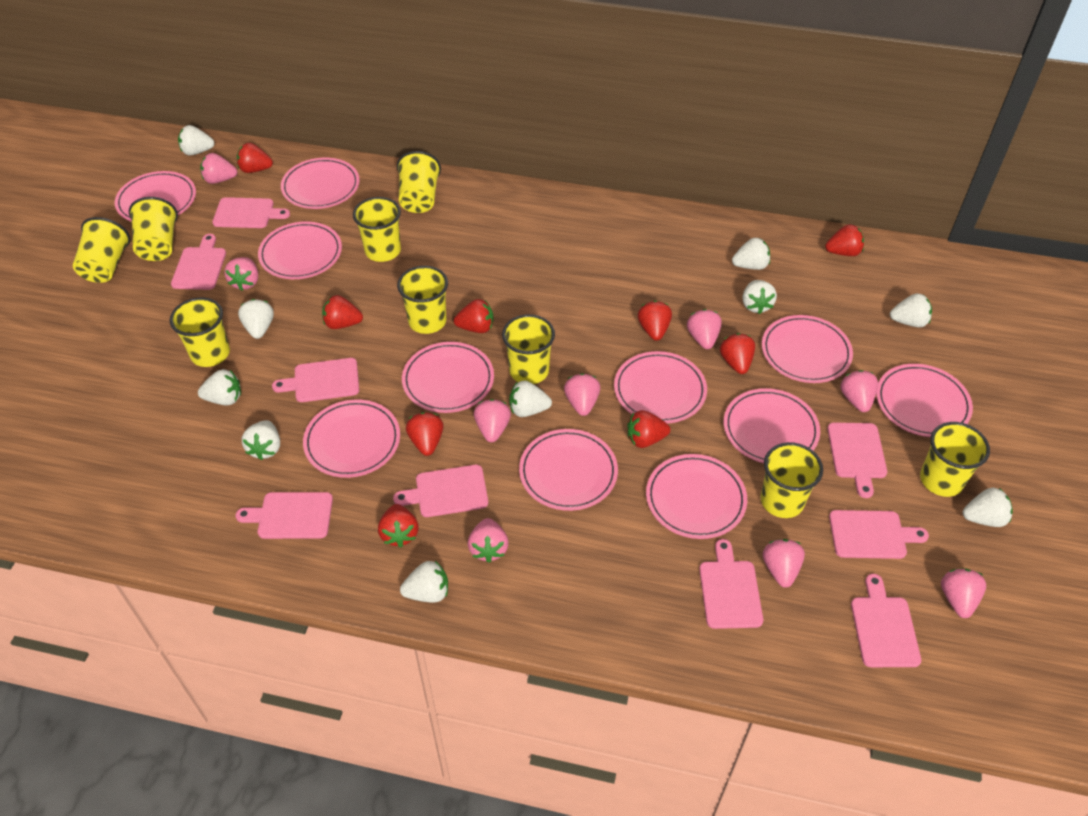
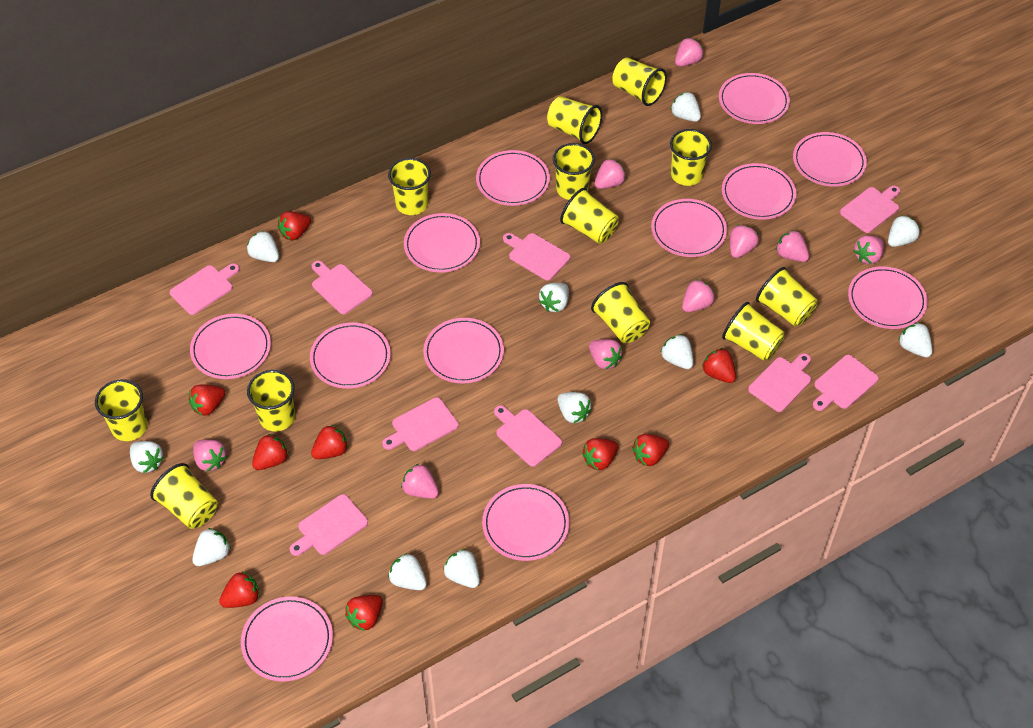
pink plate: [115,171,196,222] [258,222,342,279] [281,158,360,209] [303,400,400,478] [402,342,494,413] [519,429,618,511] [614,351,707,423] [646,454,747,539] [724,388,820,463] [762,315,853,383] [876,364,973,437] = 11 -> [190,314,271,379] [241,596,333,682] [310,323,391,389] [404,213,480,273] [423,318,504,384] [476,150,550,206] [482,484,569,561] [651,199,727,257] [719,73,790,124] [722,163,796,220] [793,132,867,186] [848,266,928,329] = 12
white strawberry: [178,125,215,155] [198,369,241,405] [238,299,274,339] [242,420,280,460] [400,561,448,603] [509,380,552,417] [732,238,770,270] [742,280,777,314] [890,293,932,327] [963,488,1013,527] = 10 -> [130,441,164,473] [192,528,231,566] [247,231,279,262] [388,553,427,590] [443,549,480,588] [539,283,569,312] [558,392,592,423] [661,334,694,369] [671,92,701,122] [888,215,920,247] [898,323,933,357] = 11
yellow cup: [73,217,130,283] [129,197,178,261] [170,297,230,367] [353,197,401,262] [397,151,441,213] [397,266,448,334] [502,314,555,384] [760,442,823,518] [920,422,990,497] = 9 -> [95,379,148,441] [150,463,218,529] [247,370,295,431] [388,158,431,215] [547,96,602,144] [553,143,595,200] [560,188,619,244] [591,282,650,343] [613,58,667,106] [670,129,712,186] [722,302,785,361] [756,267,817,326] = 12

